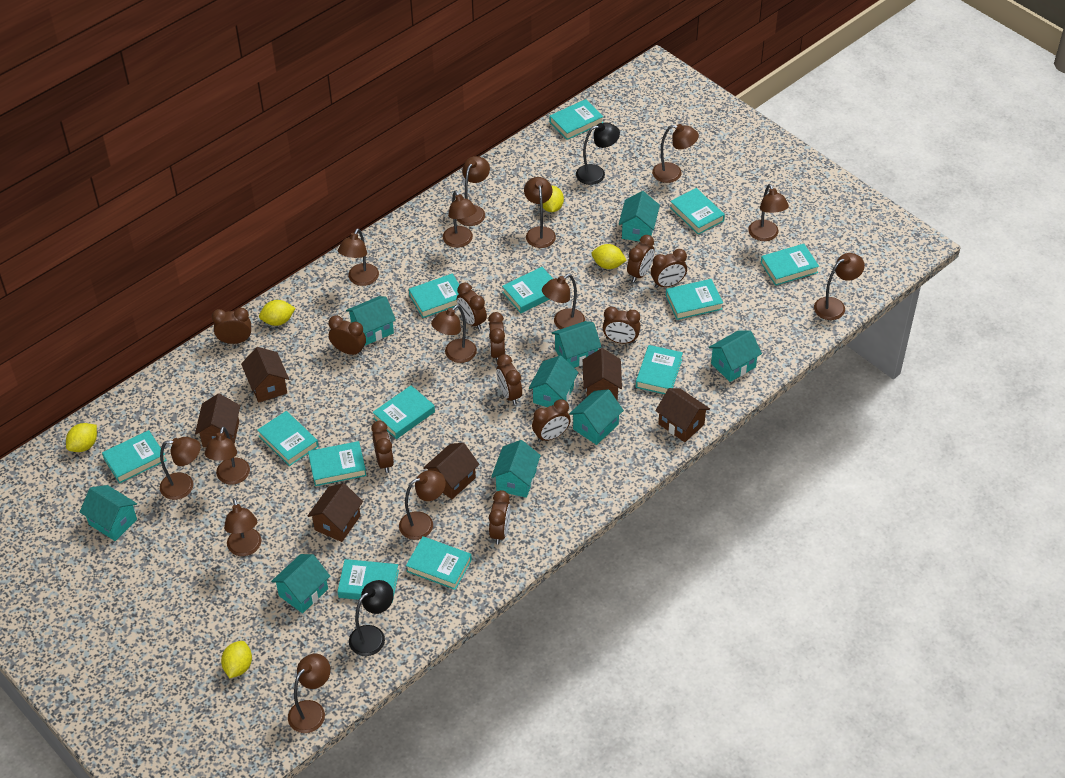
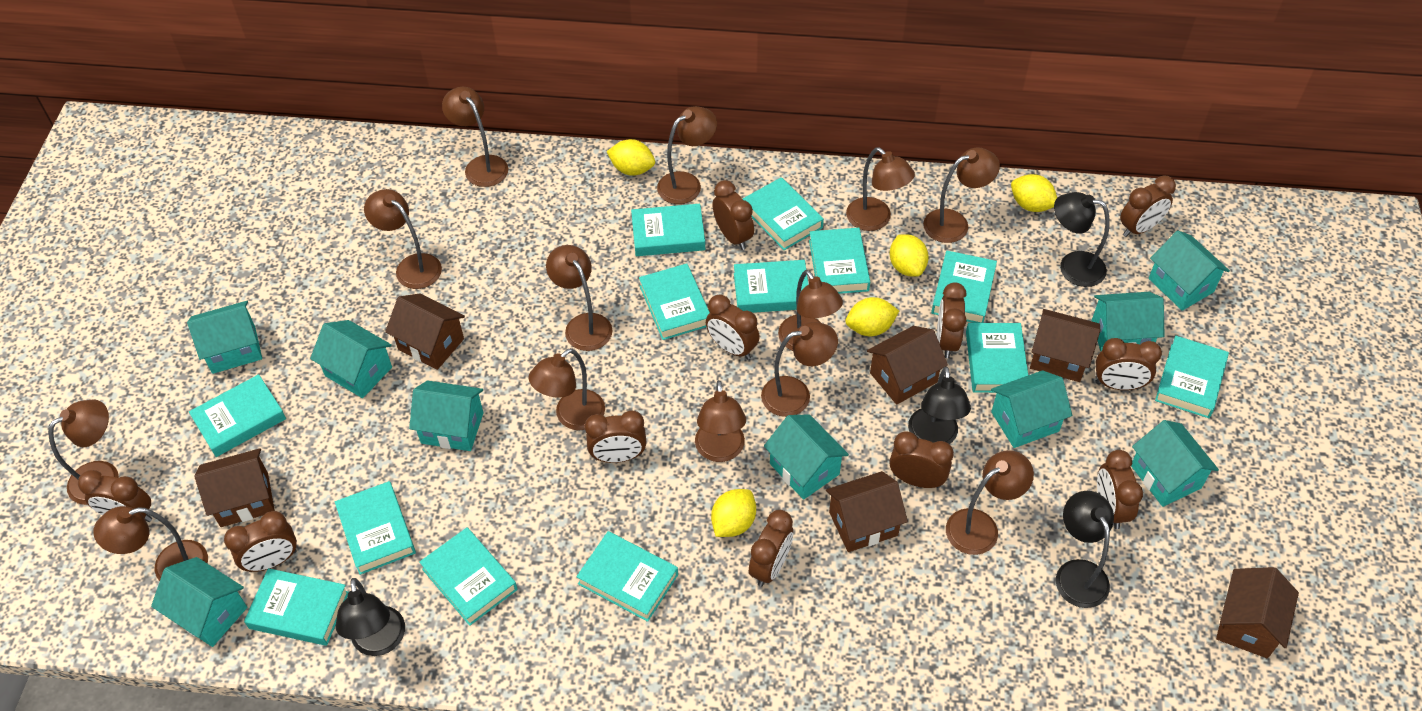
black lamp: [349,580,394,656] [576,122,620,185] = 2 -> [335,578,405,656] [908,366,971,444] [1054,192,1110,287] [1056,491,1114,608] = 4
brown lamp: [160,437,201,500] [204,426,250,485] [224,498,262,556] [288,654,330,733] [338,228,379,286] [399,470,446,540] [431,305,477,363] [443,190,477,248] [457,156,490,226] [524,177,556,248] [542,274,585,329] [652,124,699,183] [748,184,789,241] [814,253,865,320] = 14 -> [48,399,119,505] [93,506,208,581] [364,189,442,289] [442,87,508,187] [529,348,605,430] [546,245,612,351] [657,106,717,204] [695,380,746,462] [761,322,838,417] [778,270,843,351] [846,147,915,231] [923,148,1000,243] [946,450,1034,555] = 13

